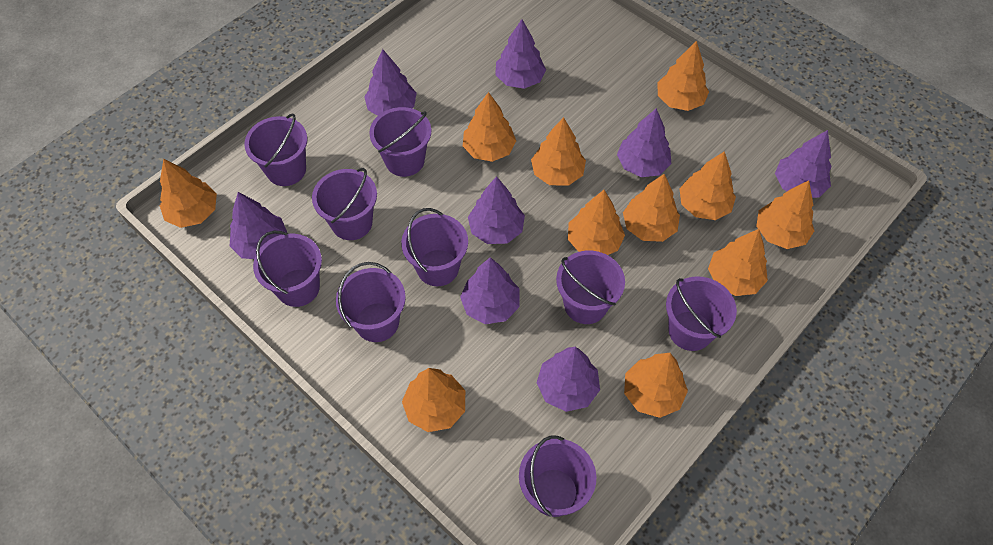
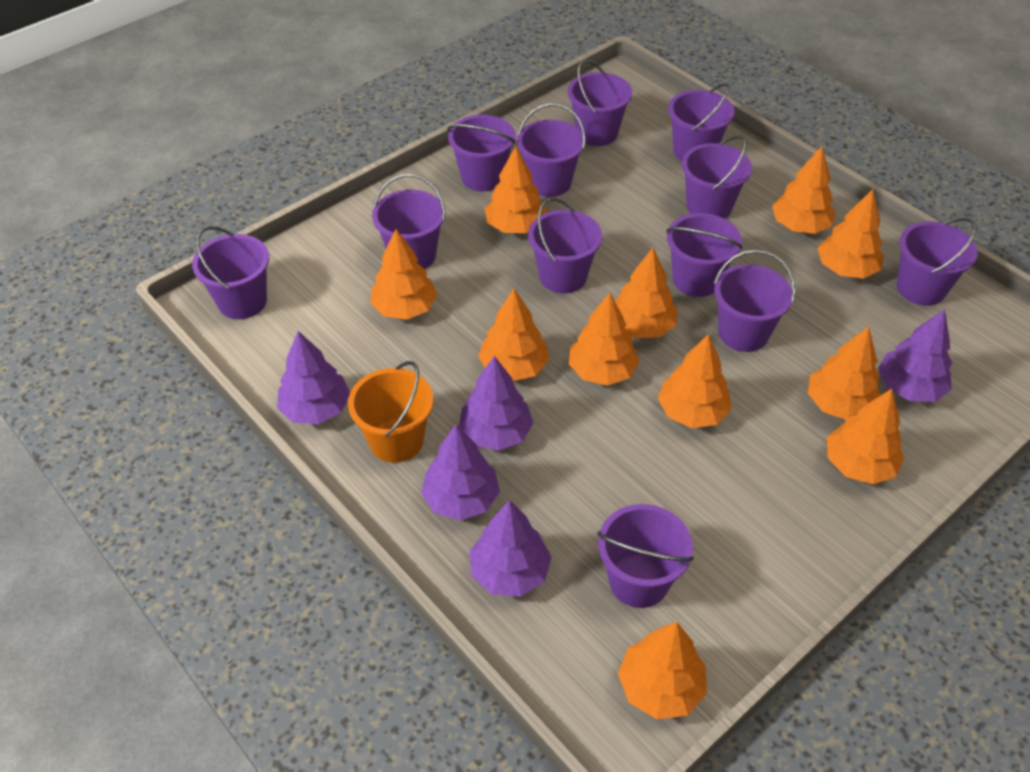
orange bucket: none = 0 -> [348,361,433,463] = 1
purple bucket: [244,113,308,186] [253,231,322,307] [312,168,377,240] [336,262,406,342] [369,107,431,177] [401,208,468,286] [519,436,596,517] [556,251,625,324] [666,276,737,351] = 9 -> [192,226,269,319] [372,174,445,269] [447,115,516,191] [517,103,586,197] [528,198,602,293] [568,60,632,146] [598,504,694,608] [666,213,742,297] [668,83,735,161] [682,135,752,219] [714,250,795,352] [897,218,977,306] = 12
purple tree: [230,192,287,259] [364,49,417,116] [460,257,520,324] [468,176,525,244] [495,19,546,89] [537,347,600,412] [617,108,671,177] [775,130,832,198] = 8 -> [277,331,350,424] [421,424,500,521] [459,356,534,451] [470,500,552,597] [878,310,952,402] = 5

